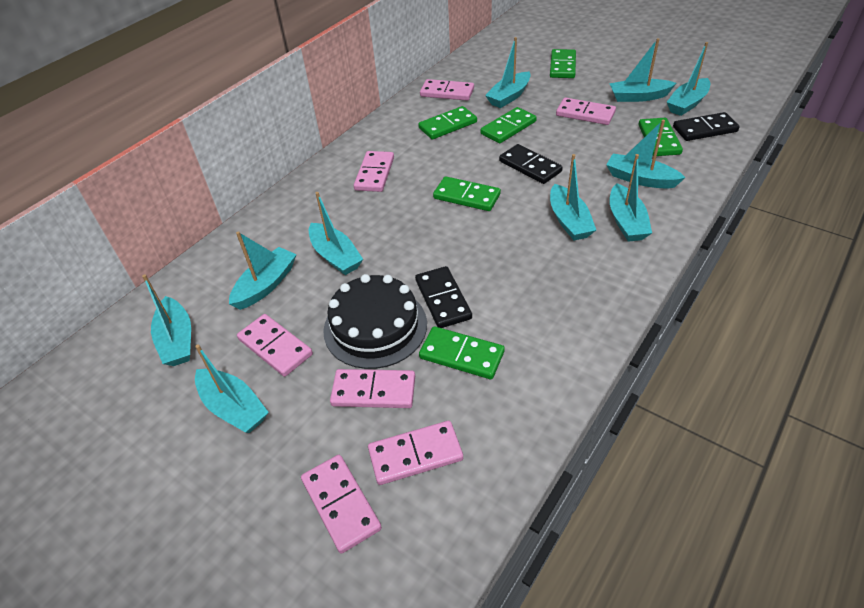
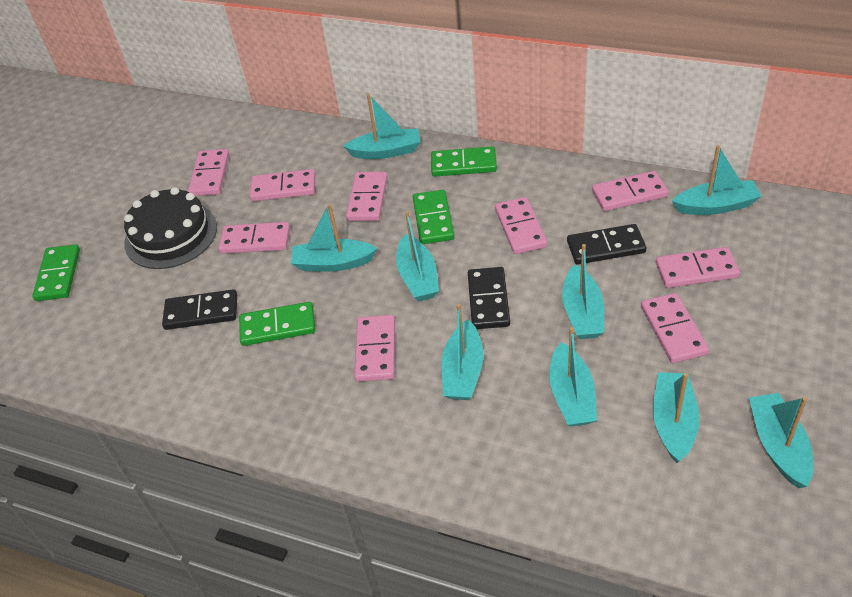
green domino: [418,106,477,139] [419,326,505,379] [433,176,501,211] [481,107,537,143] [550,49,576,78] [639,118,683,156] = 6 -> [32,244,80,301] [239,302,315,346] [413,190,454,244] [431,146,497,177] = 4
pink domino: [237,314,313,377] [301,455,382,554] [330,369,415,408] [354,151,394,192] [368,421,463,485] [420,79,474,101] [556,97,616,125] = 7 -> [188,149,229,196] [219,222,290,254] [250,169,315,201] [346,172,387,221] [354,315,395,382] [495,197,547,254] [592,171,668,211] [641,293,709,363] [656,247,740,288] = 9
turquoise boat: [142,274,191,366] [195,344,269,433] [229,231,297,310] [309,192,363,275] [485,37,531,108] [550,154,596,241] [606,120,686,189] [609,38,676,102] [610,154,652,242] [667,42,710,116] = 10 -> [291,203,378,272] [343,94,420,159] [396,211,439,302] [441,304,484,400] [549,327,597,427] [562,244,604,339] [653,372,700,463] [672,145,762,215] [749,393,813,488] = 9

